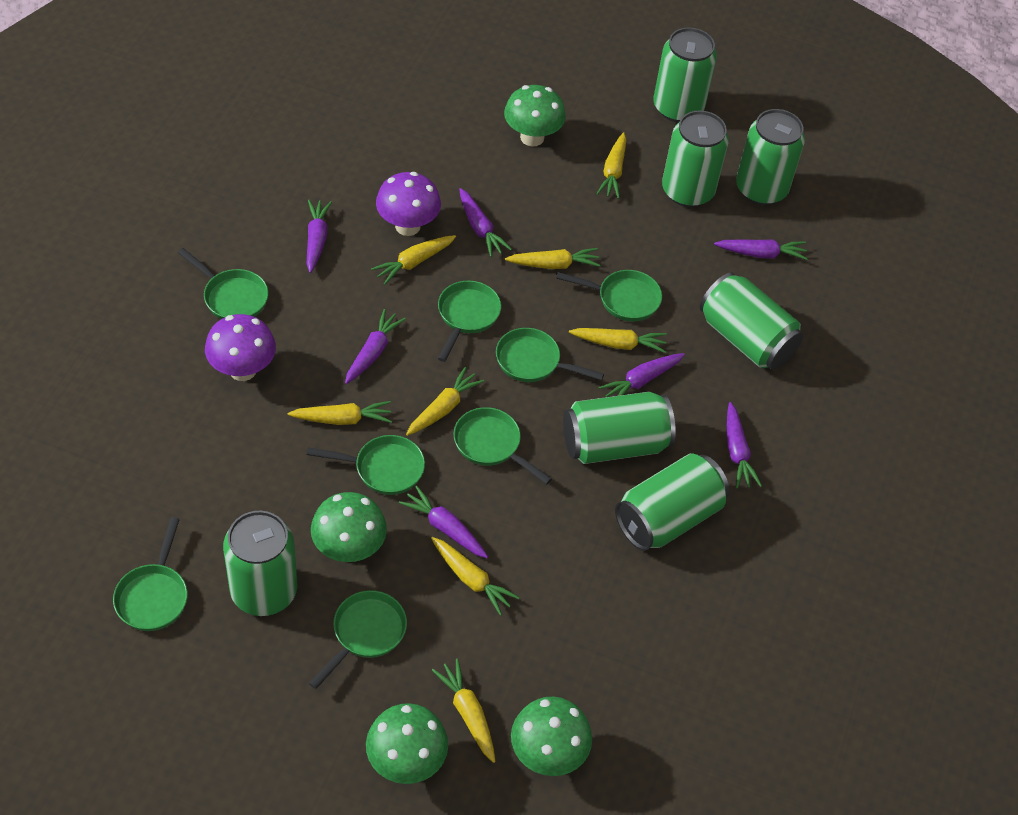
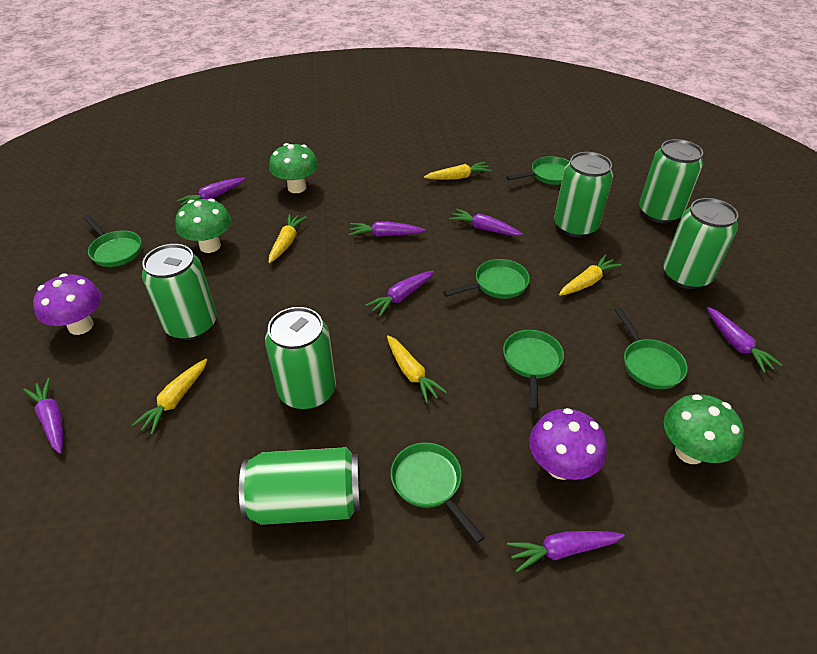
green can: [223,511,297,616] [563,392,676,464] [615,454,729,551] [653,27,717,122] [662,110,729,207] [700,272,803,370] [736,109,805,205] = 7 -> [142,244,217,340] [239,447,361,525] [265,307,336,410] [554,152,613,237] [639,139,703,223] [663,198,738,289] = 6
green mushroom: [311,492,387,562] [366,703,448,784] [504,85,566,146] [511,697,592,776] = 4 -> [175,199,231,253] [269,143,318,193] [664,394,744,464] = 3
green pan: [113,517,188,631] [178,248,268,319] [307,435,425,495] [309,590,407,689] [438,281,501,362] [454,407,552,484] [496,328,604,382] [556,270,662,322] = 8 -> [83,215,141,267] [391,442,485,543] [443,259,530,299] [503,330,564,411] [506,156,570,185] [614,307,688,389] = 6
yellow carrot: [288,401,392,425] [371,235,456,285] [406,367,484,436] [431,537,519,616] [432,658,496,763] [505,248,601,269] [569,328,667,353] [596,132,626,199] = 8 -> [132,359,208,435] [269,214,307,263] [387,335,447,403] [424,162,491,180] [559,255,621,296] = 5

